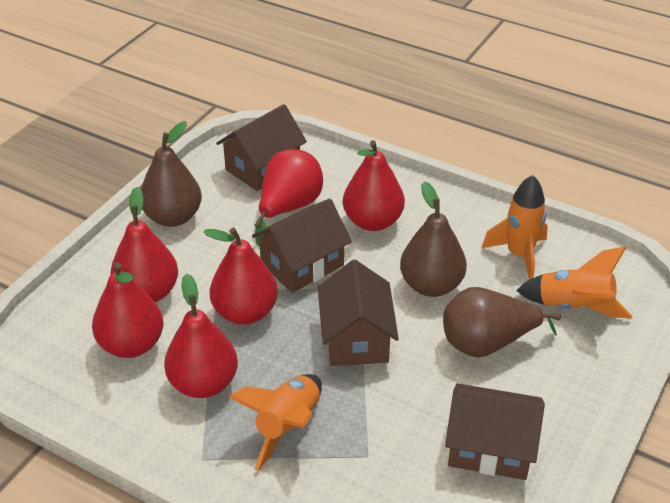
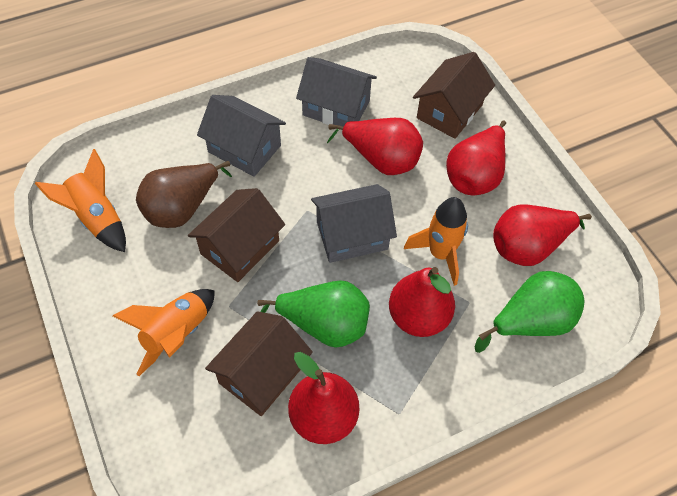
brown house: [216,104,307,191] [252,198,352,293] [318,260,399,366] [445,383,545,480] = 4 -> [188,188,285,282] [205,311,313,416] [413,52,495,139] = 3
brown pear: [141,121,202,227] [400,181,467,297] [443,287,561,357] = 3 -> [136,161,232,228] = 1
green pear: none = 0 -> [257,280,370,348] [475,271,584,353] = 2
grey house: none = 0 -> [197,95,286,177] [296,57,377,127] [311,184,397,263] = 3
red pear: [92,262,164,358] [110,187,178,302] [164,274,238,398] [204,228,278,325] [254,149,323,247] [343,140,405,231] = 6 -> [288,352,359,444] [327,118,423,175] [389,267,455,337] [446,120,506,195] [493,204,592,266] = 5

